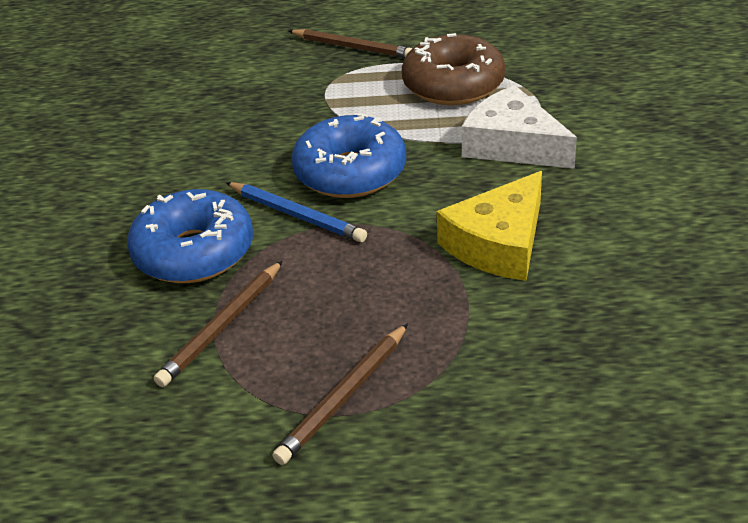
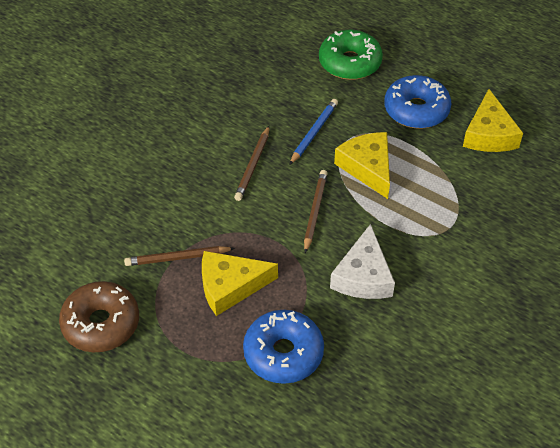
green donut: none = 0 -> [319,30,383,80] = 1
yellow cheese: [437,171,542,281] = 1 -> [202,251,278,316] [334,132,390,199] [463,89,523,152] = 3

